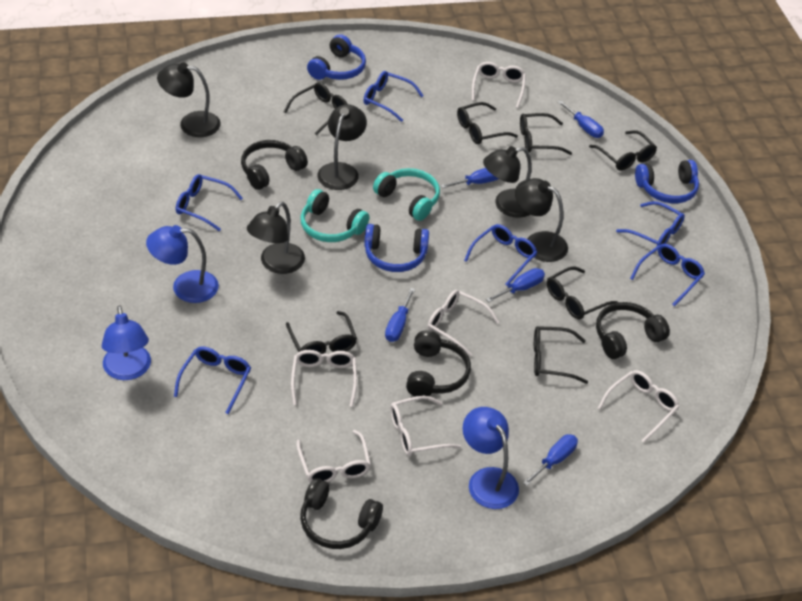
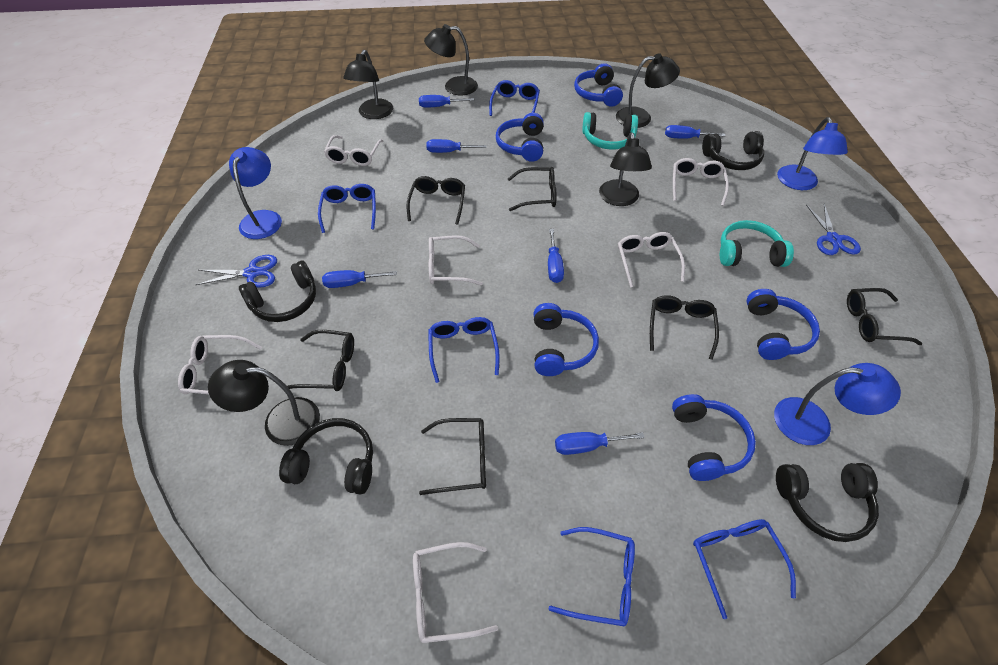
black glasses: [284,83,347,136] [286,311,357,354] [457,102,518,144] [520,113,572,155] [534,326,588,384] [547,266,618,319] [589,130,657,171] = 7 -> [282,330,354,391] [406,176,465,225] [419,418,486,495] [508,167,556,211] [650,295,719,360] [847,288,922,345] = 6
blue glasses: [174,347,251,414] [176,174,243,231] [364,71,424,122] [464,224,537,286] [616,201,685,246] [630,244,705,306] = 6 -> [318,184,376,233] [428,317,500,383] [489,80,540,116] [549,527,635,626] [693,519,796,619] = 5
blue headphones: [307,34,366,80] [364,224,429,272] [635,160,699,203] = 3 -> [496,113,544,162] [534,303,599,376] [574,63,623,107] [672,394,756,481] [746,289,820,360] = 5
blue scissors: none = 0 -> [196,255,277,288] [806,204,861,255] = 2
blue screwdriver: [385,288,415,342] [440,168,498,188] [486,268,545,302] [523,434,578,486] [558,100,604,138] = 5 -> [322,270,397,288] [419,95,474,108] [426,139,487,153] [548,229,564,283] [555,432,645,455] [665,125,725,139] = 6

